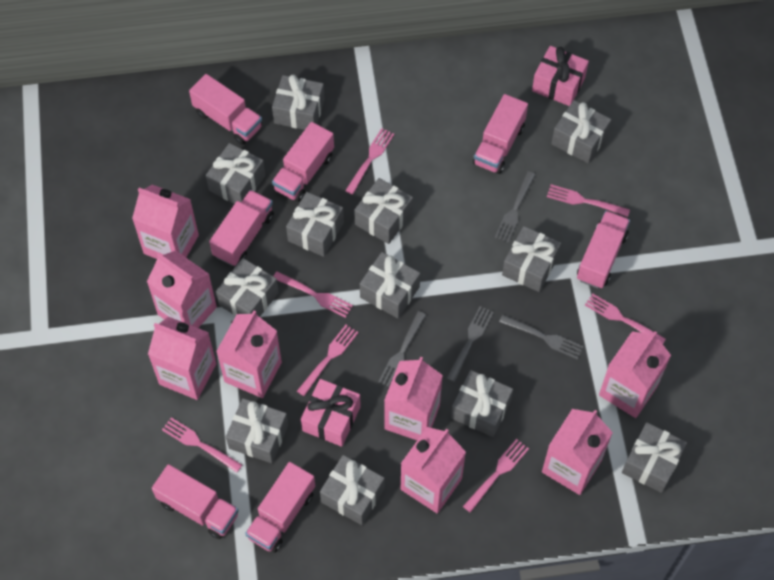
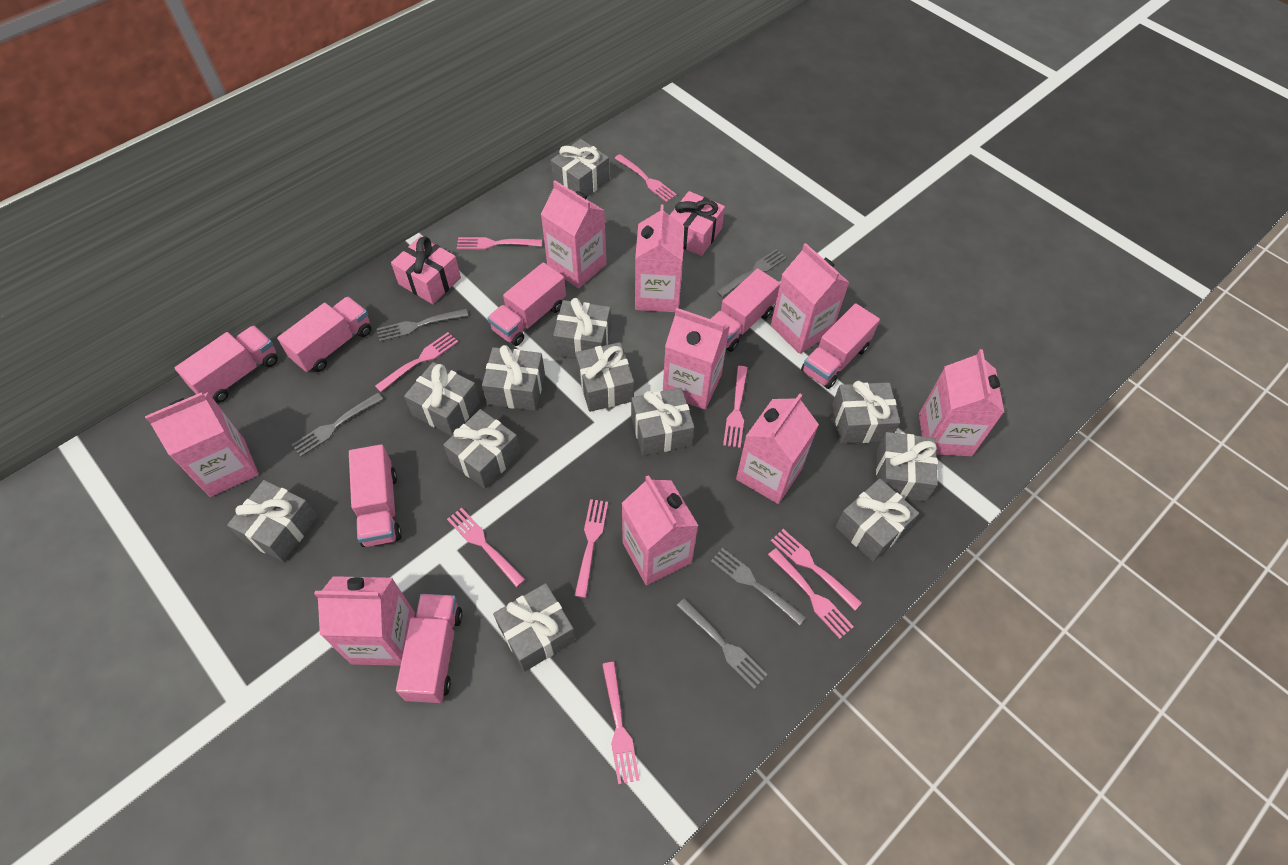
grey fork: [378,311,426,387] [446,306,494,382] [495,171,535,243] [499,315,584,360] = 4 -> [292,393,383,457] [377,309,468,342] [677,598,768,689] [711,548,806,626] [716,249,787,297] = 5
pink carton: [132,184,199,259] [147,250,217,328] [148,316,216,400] [216,311,282,398] [384,357,443,440] [401,427,466,514] [542,409,613,495] [599,331,671,418] = 8 -> [145,392,259,497] [314,576,415,666] [541,180,606,289] [622,475,699,585] [635,204,684,312] [663,308,730,410] [736,393,819,504] [771,243,850,354] [919,349,1004,456] = 9
pink fork: [162,417,242,473] [273,271,353,318] [297,325,358,396] [345,128,394,195] [463,439,529,513] [547,184,630,217] [585,294,666,344] = 7 -> [375,332,458,392] [447,508,525,587] [457,237,542,250] [574,499,608,598] [602,662,640,784] [614,154,677,202] [723,366,748,448] [768,548,854,639] [771,529,862,610] = 9

